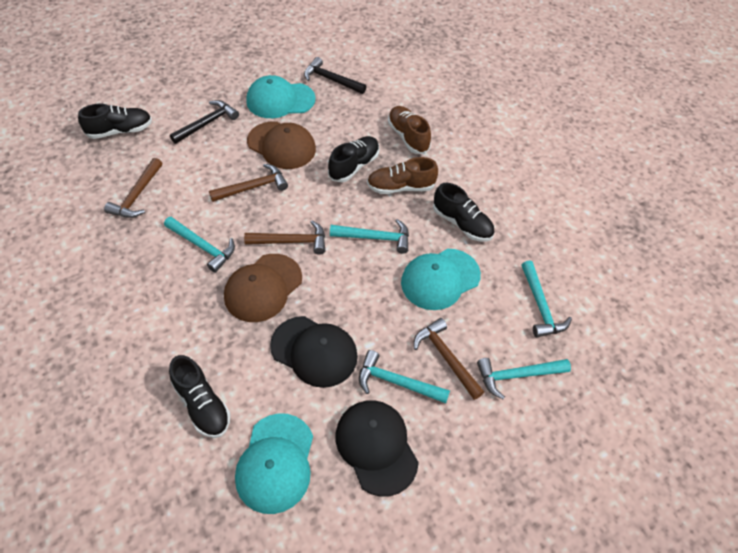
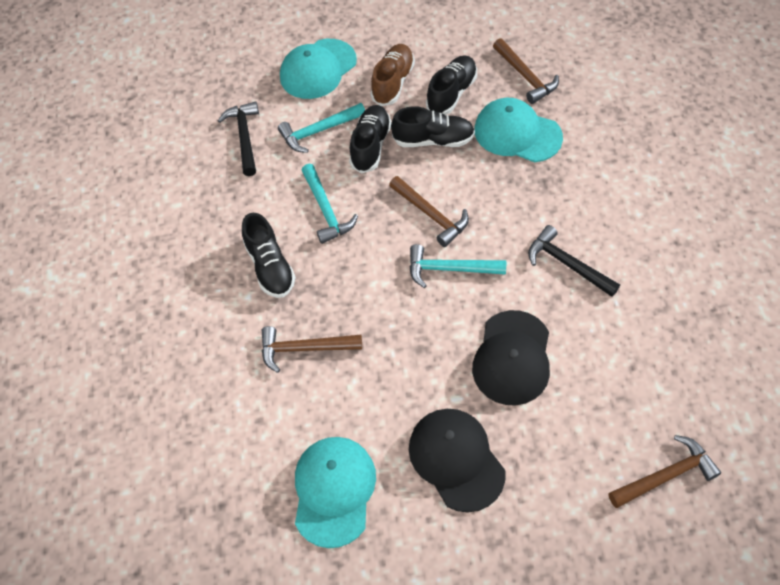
brown cap: [224,254,302,322] [247,121,316,169] = 2 -> none = 0
brown shoe: [367,157,438,194] [388,106,431,154] = 2 -> [370,44,415,106] = 1
turquoise hammer: [164,217,235,273] [330,219,409,254] [359,350,450,404] [477,358,571,399] [521,261,572,337] = 5 -> [278,103,365,153] [301,164,358,244] [409,244,506,288] = 3

